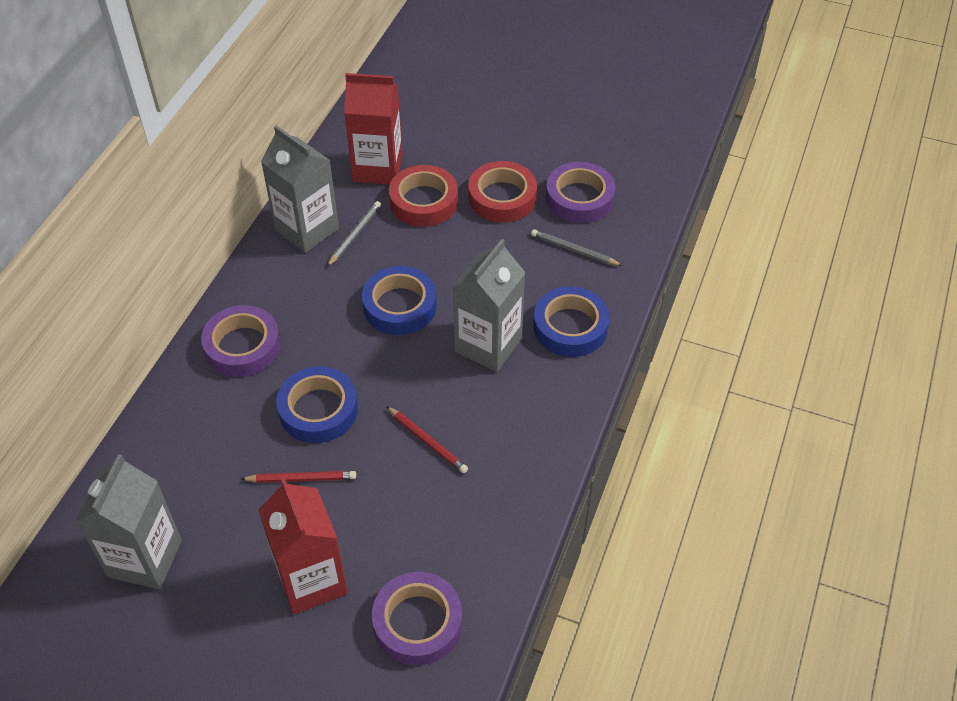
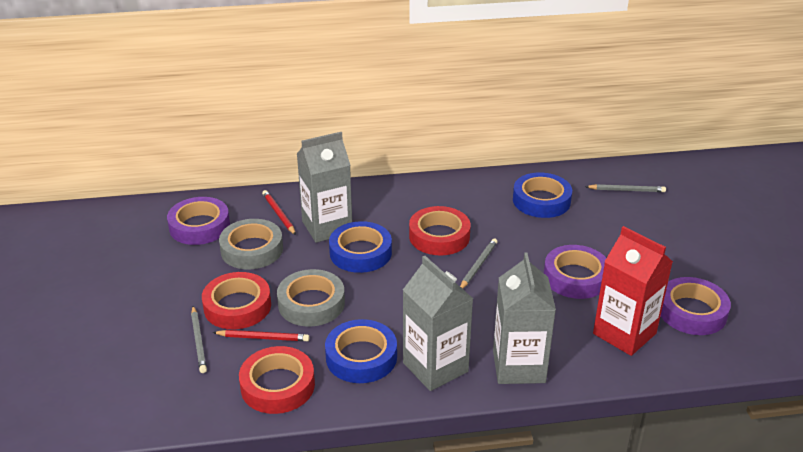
grey pencil: [327,201,381,267] [531,229,623,266] = 2 -> [191,306,207,373] [460,239,497,289] [585,184,666,192] = 3
grey tape: none = 0 -> [219,219,283,269] [277,269,345,327] = 2
red carton: [258,478,348,615] [344,73,403,185] = 2 -> [593,226,673,356] = 1
red tape: [389,165,458,227] [468,161,537,222] = 2 -> [202,272,271,329] [239,346,315,414] [409,206,470,256] = 3

